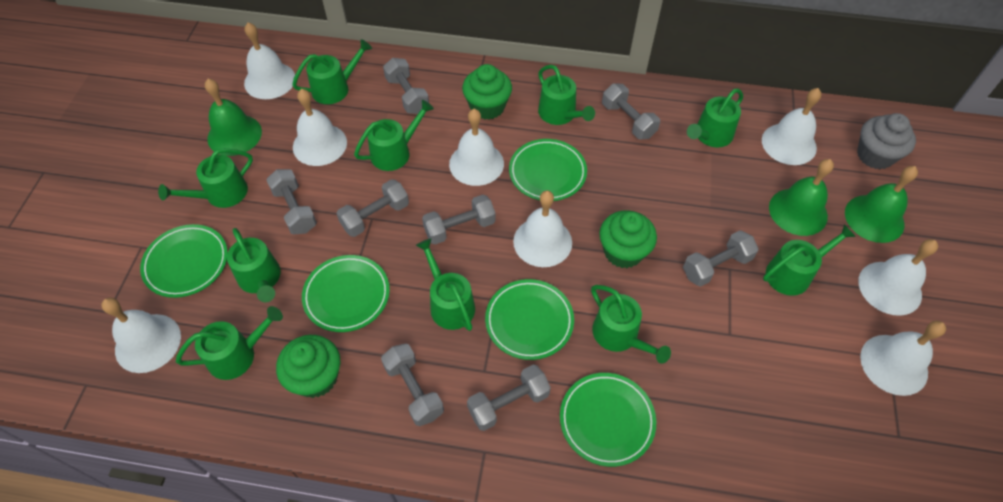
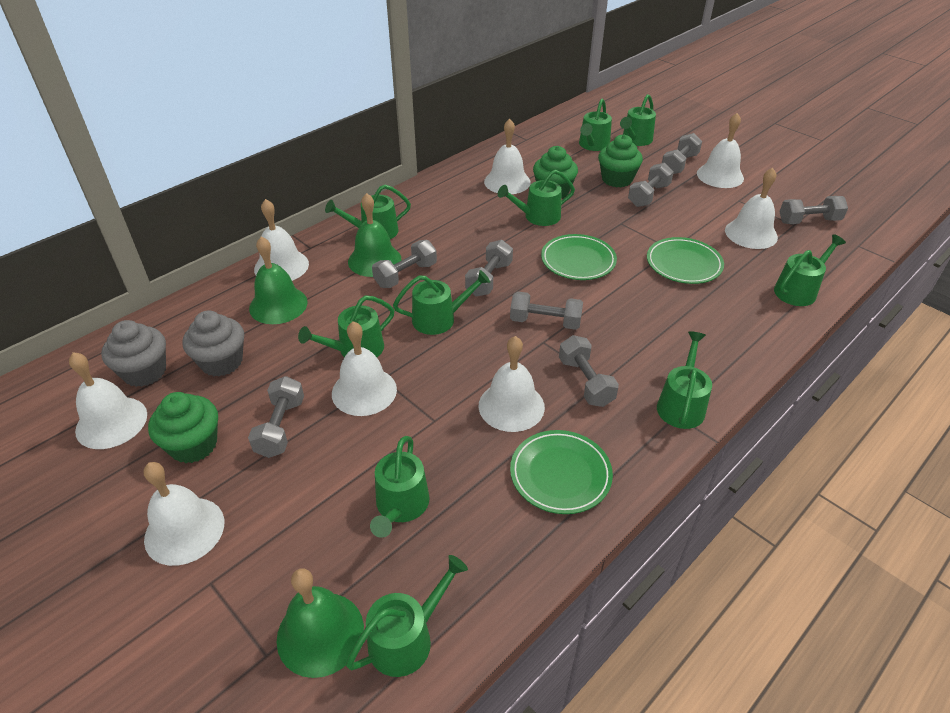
green plate: [140,224,228,298] [302,255,390,332] [485,279,574,360] [509,139,587,201] [560,373,656,467] = 5 -> [510,430,613,514] [541,234,617,280] [647,237,724,284] = 3
grey cupcake: [857,113,916,169] = 1 -> [101,320,166,387] [182,310,244,377] = 2

